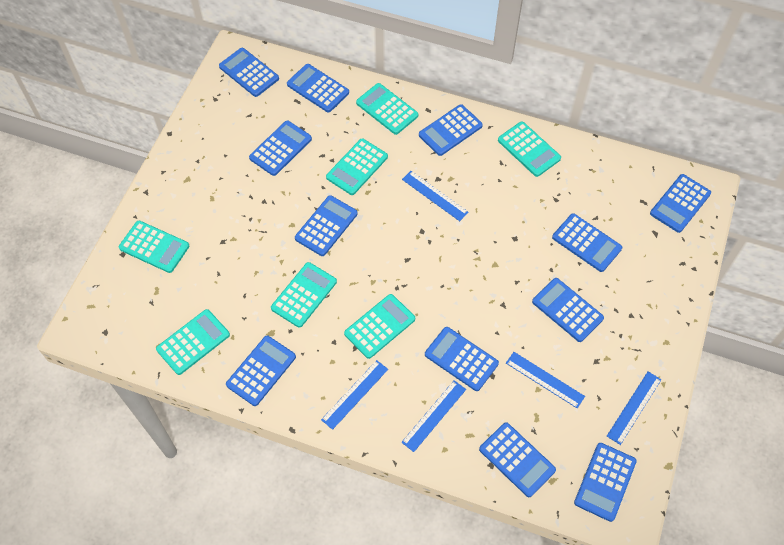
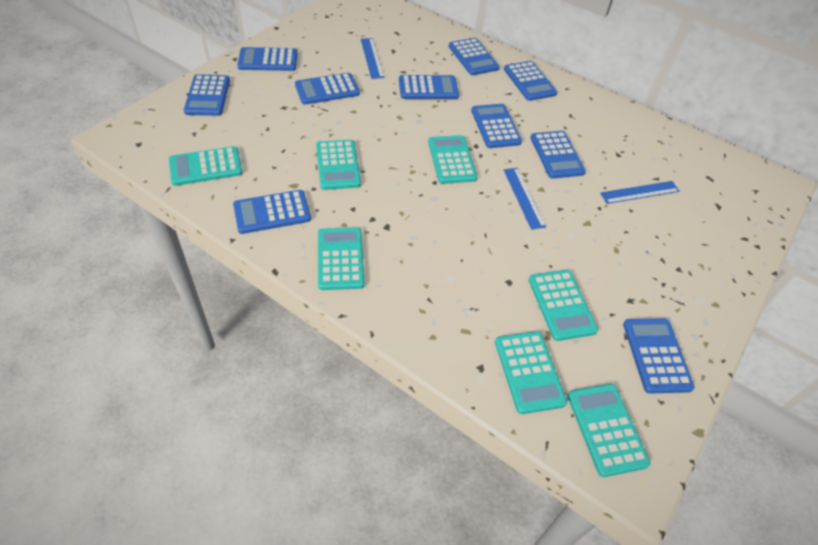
blue calculator: [219,48,279,97] [226,336,296,406] [249,120,312,176] [287,64,349,112] [295,195,358,256] [419,104,483,156] [425,327,499,391] [479,422,556,497] [532,278,604,342] [552,213,622,272] [574,443,637,522] [650,174,711,233] = 12 -> [184,74,230,116] [233,190,311,234] [237,47,297,71] [295,73,360,105] [399,75,459,99] [449,38,500,75] [471,104,522,148] [504,61,557,101] [530,131,586,179] [623,318,695,394] = 10
blue ruler: [321,360,388,430] [401,380,466,452] [402,171,469,221] [506,352,585,408] [607,371,661,445] = 5 -> [361,38,384,79] [504,168,546,230] [600,181,680,204] = 3

